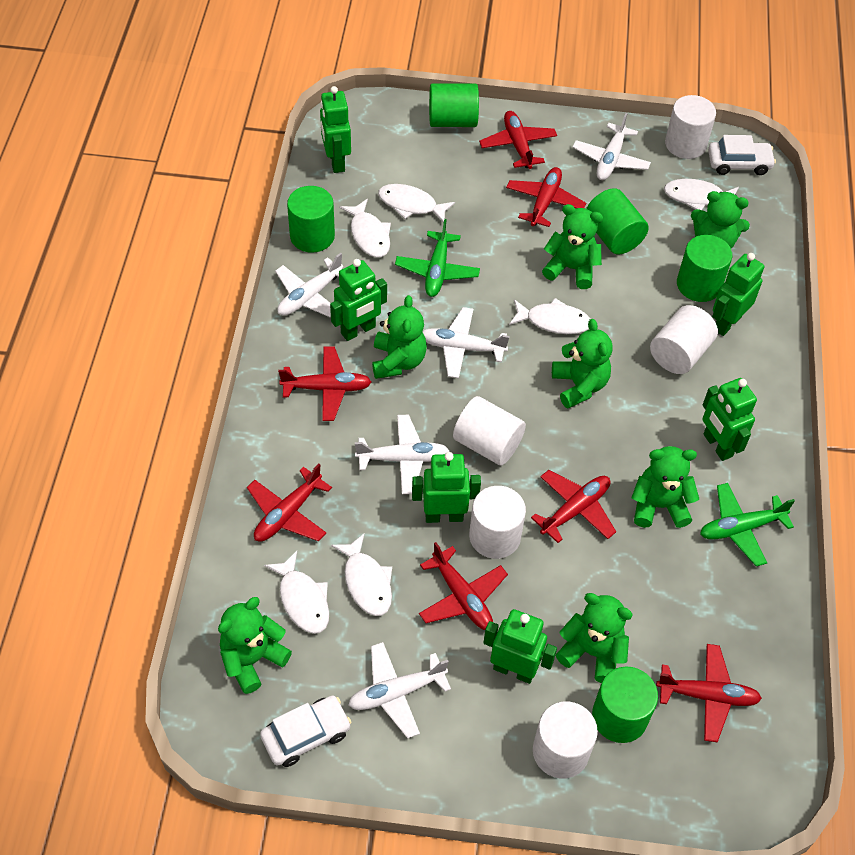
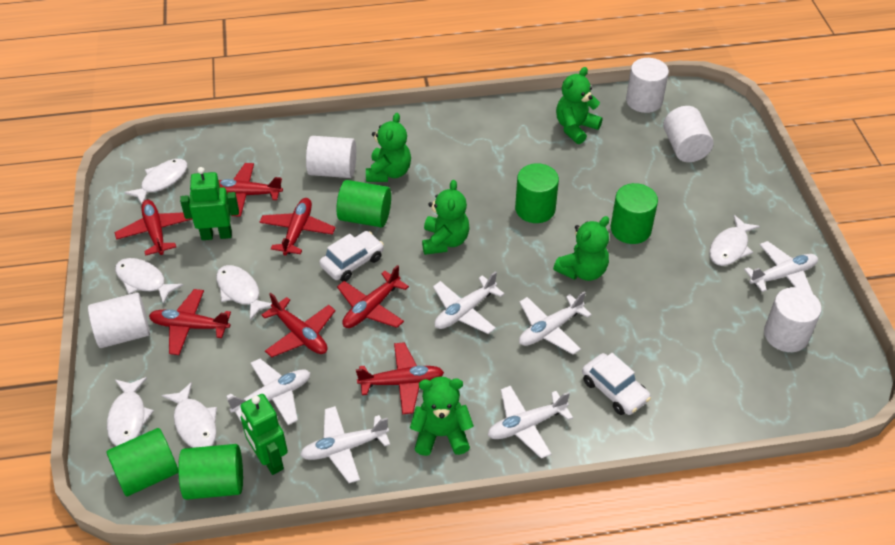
green plane: [395,219,480,297] [700,483,795,566] = 2 -> none = 0
green robot: [320,86,351,173] [330,259,387,341] [412,452,481,523] [483,609,557,684] [702,378,757,461] [712,253,764,336] = 6 -> [180,167,239,240] [241,394,288,475] = 2
green teddy bear: [218,597,292,694] [372,295,427,379] [542,204,603,289] [552,319,613,408] [556,593,633,683] [631,446,699,528] [691,191,750,248] = 7 -> [366,113,411,182] [410,377,474,456] [422,180,470,255] [553,216,609,281] [556,67,603,144] = 5
white plane: [275,253,343,318] [348,642,451,738] [355,415,450,494] [422,307,510,378] [572,113,651,180] = 5 -> [226,359,311,425] [300,406,390,483] [433,271,505,334] [488,386,573,459] [519,291,592,355] [744,241,818,293] = 6

